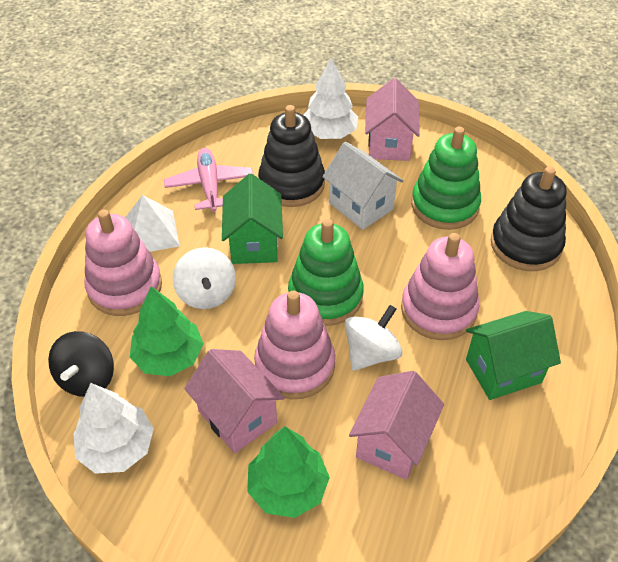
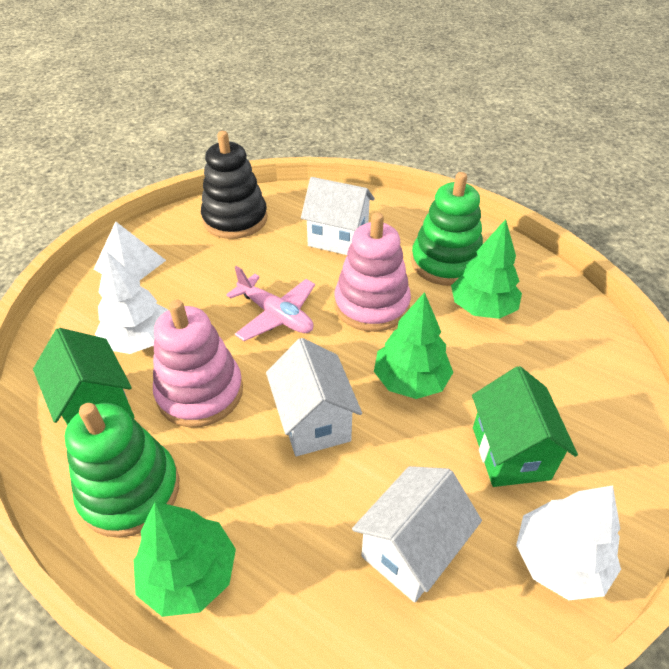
black spinning top: [48,331,114,397] = 1 -> none = 0
black stacking toy: [258,105,325,207] [491,166,567,271] = 2 -> [201,131,268,239] = 1
green tree: [130,286,204,376] [247,426,330,518] = 2 -> [133,502,236,617] [374,292,453,399] [451,219,522,319] = 3
pink house: [184,349,285,453] [349,371,444,480] [365,78,420,161] = 3 -> none = 0
pink stacking toy: [84,209,162,316] [254,291,335,399] [401,233,479,340] = 3 -> [153,300,243,427] [334,213,411,332] = 2
white house: [322,142,404,230] = 1 -> [266,338,362,456] [301,177,375,255] [352,466,482,603] = 3
white spinning top: [173,247,236,309] [344,305,402,371] = 2 -> none = 0

